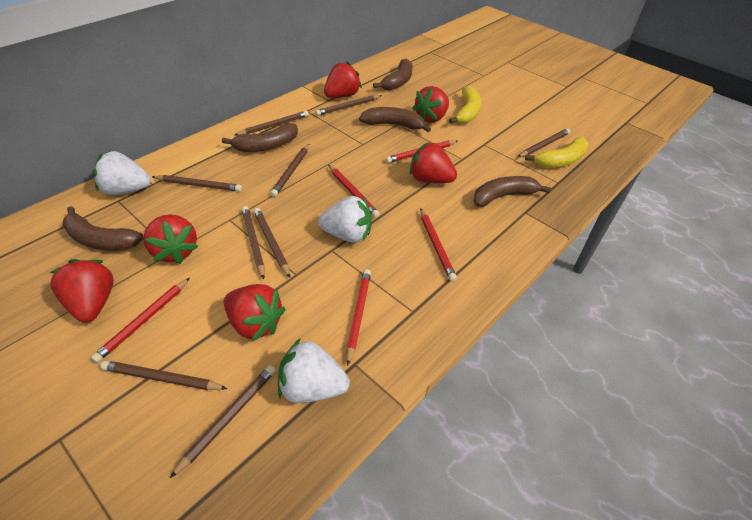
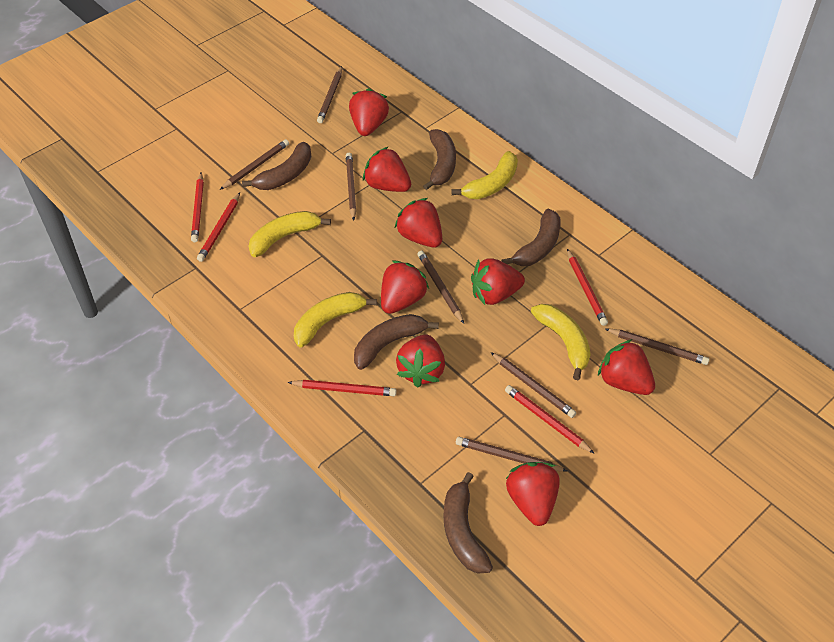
brown pencil: [100,360,228,390] [152,175,242,192] [170,365,276,478] [235,111,309,135] [242,206,265,279] [254,208,290,278] [270,144,309,197] [315,95,382,116] [518,128,570,157] = 9 -> [220,139,289,190] [317,66,342,123] [346,153,357,221] [417,251,464,324] [456,437,567,472] [491,352,576,418] [605,328,709,365] = 7
red strawberry: [49,259,114,323] [143,214,198,264] [224,284,286,342] [324,61,362,98] [410,142,457,183] [412,86,449,123] = 6 -> [349,88,389,136] [363,147,411,192] [381,261,429,314] [395,198,442,247] [396,334,445,388] [471,258,525,305] [506,462,560,526] [598,339,655,395] = 8
white strawberry: [93,151,151,195] [278,338,350,403] [318,196,372,242] = 3 -> none = 0
yellow banana: [449,86,481,124] [525,137,588,168] = 2 -> [249,211,331,257] [294,292,377,347] [451,151,518,199] [531,304,591,380] = 4

